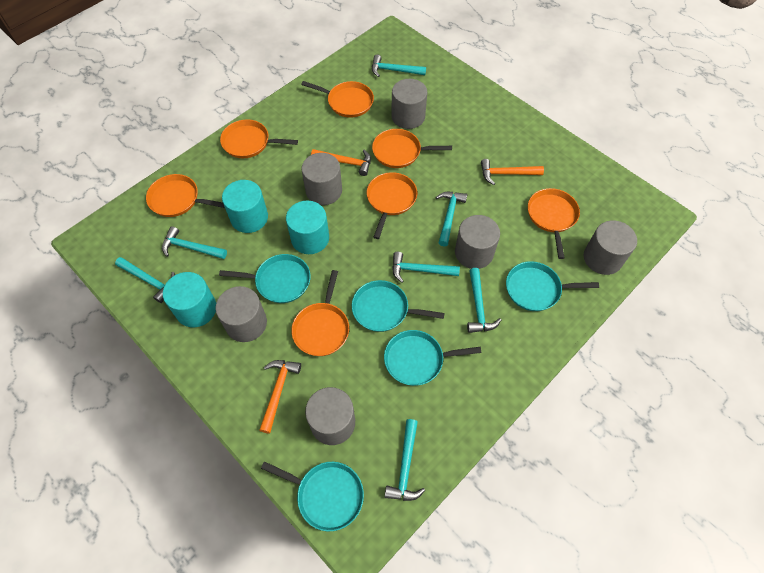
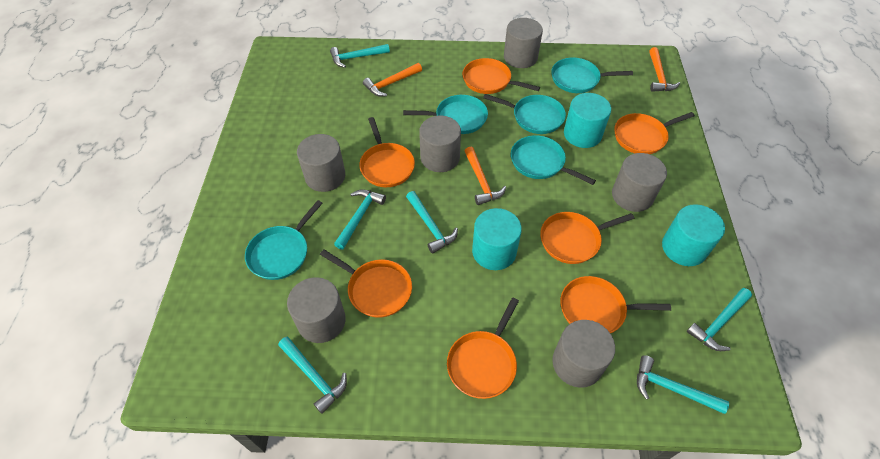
turquoise hammer: [115,257,175,303] [162,226,227,259] [372,55,426,77] [384,419,425,501] [392,252,460,283] [436,192,468,246] [467,268,501,333] = 7 -> [278,337,347,414] [330,44,390,68] [334,189,386,250] [406,191,458,254] [637,355,729,414] [686,288,752,351] = 6

